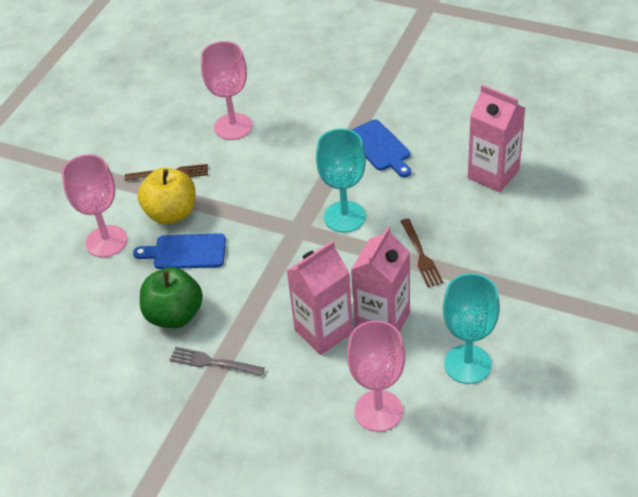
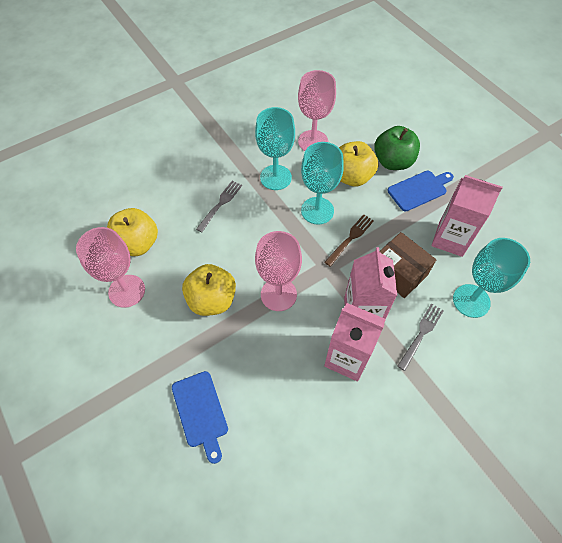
brown box: none = 0 -> [379,232,436,298] = 1
brown fork: [125,164,208,181] [400,218,443,287] = 2 -> [325,214,374,267] = 1
grey fork: [170,347,265,376] = 1 -> [196,181,242,232] [398,304,444,371] = 2
turquoise goblet: [316,128,366,233] [443,273,500,384] = 2 -> [255,107,295,190] [301,142,344,225] [453,238,530,318] = 3
yellow apple: [137,168,196,224] = 1 -> [107,208,158,256] [182,264,236,316] [339,141,379,187] = 3

